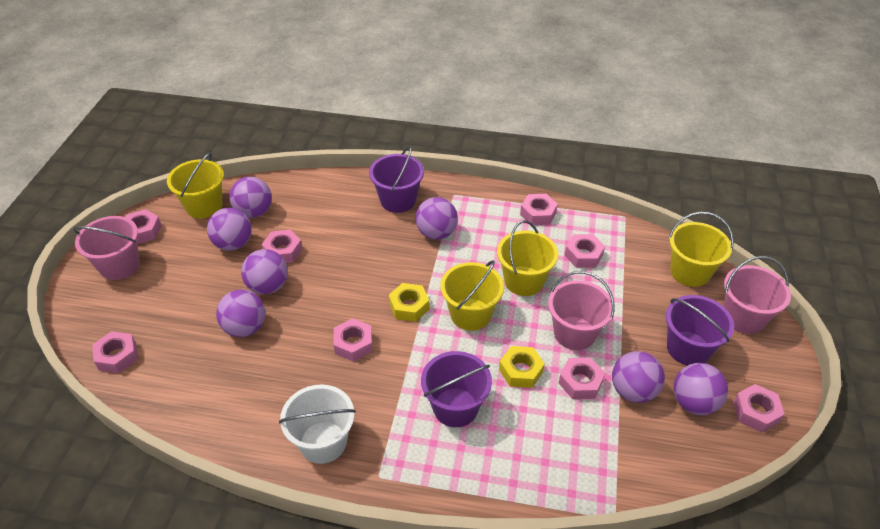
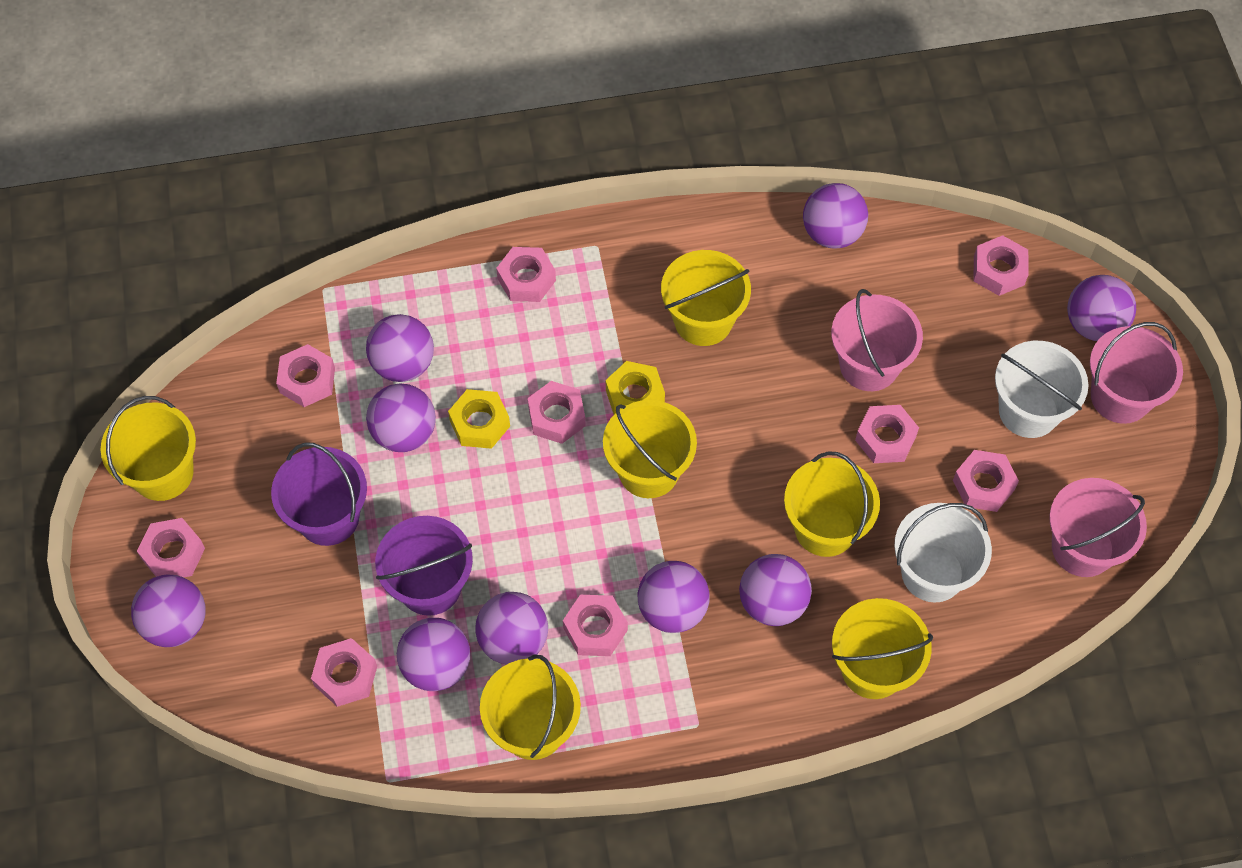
pink nut: [92,331,138,373] [126,209,162,244] [262,229,302,263] [333,318,372,362] [520,194,558,225] [559,357,605,399] [564,234,605,268] [733,384,785,432] = 8 -> [137,518,205,577] [276,344,335,407] [311,638,377,707] [496,247,556,302] [528,381,586,444] [563,595,628,656] [855,405,919,463] [953,450,1019,512] [974,235,1029,296] = 9
purple ball: [207,208,252,251] [216,290,265,337] [229,177,272,218] [241,249,288,295] [416,197,458,239] [612,351,665,403] [673,363,728,415] = 7 -> [131,575,206,647] [366,314,434,382] [366,383,436,452] [397,618,470,691] [475,592,548,664] [638,561,710,633] [739,554,812,626] [803,183,868,248] [1067,275,1136,341] = 9
purple bucket: [369,146,424,213] [421,351,492,427] [666,295,734,366] = 3 -> [271,442,367,546] [375,516,473,616] = 2
white bucket: [279,385,356,464] = 1 -> [894,503,992,603] [995,341,1089,438] = 2
yellow bucket: [167,153,224,219] [440,260,504,331] [497,220,558,296] [668,212,734,287] = 4 -> [100,396,196,501] [480,655,581,760] [603,400,697,498] [661,250,751,346] [784,451,880,557] [832,598,933,699] = 6

